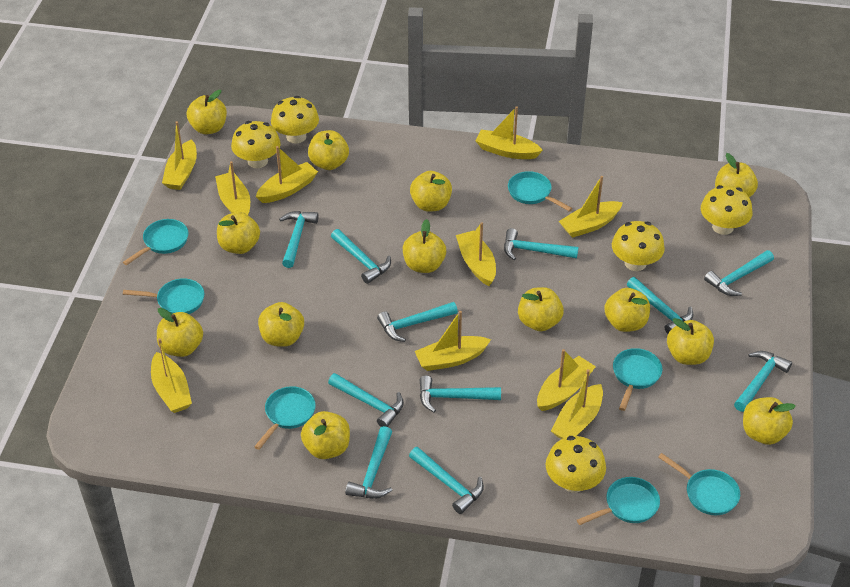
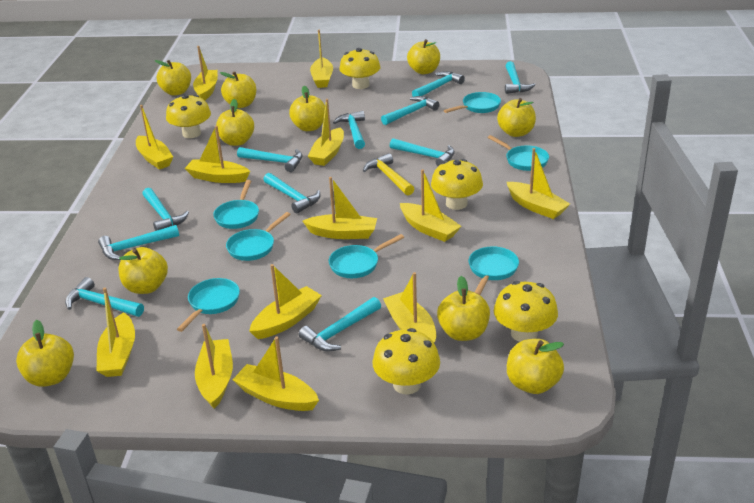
yellow apple: [157,308,203,357] [187,90,227,134] [217,212,260,254] [258,302,304,347] [301,411,350,459] [308,130,349,170] [403,219,446,273] [410,171,452,212] [518,287,564,331] [604,288,650,332] [667,318,714,365] [715,153,758,197] [743,397,796,445] = 13 -> [16,320,74,387] [118,247,168,294] [155,60,191,96] [216,99,254,146] [220,71,256,108] [289,86,325,131] [407,39,440,74] [437,276,490,341] [497,98,536,137] [507,339,564,394] = 10
yellow boat: [151,338,192,413] [162,121,197,190] [215,161,250,215] [256,146,318,203] [415,311,491,371] [456,222,496,286] [475,106,543,159] [537,349,596,411] [551,369,603,439] [559,176,623,238] = 10 -> [97,288,135,377] [136,105,173,170] [185,126,250,183] [193,46,218,100] [195,324,233,409] [233,337,319,411] [249,264,322,339] [303,177,377,239] [308,99,344,166] [310,30,333,88] [383,272,436,343] [400,169,461,242] [507,148,570,219] = 13
yellow hammer: none = 0 -> [363,153,414,195] = 1

